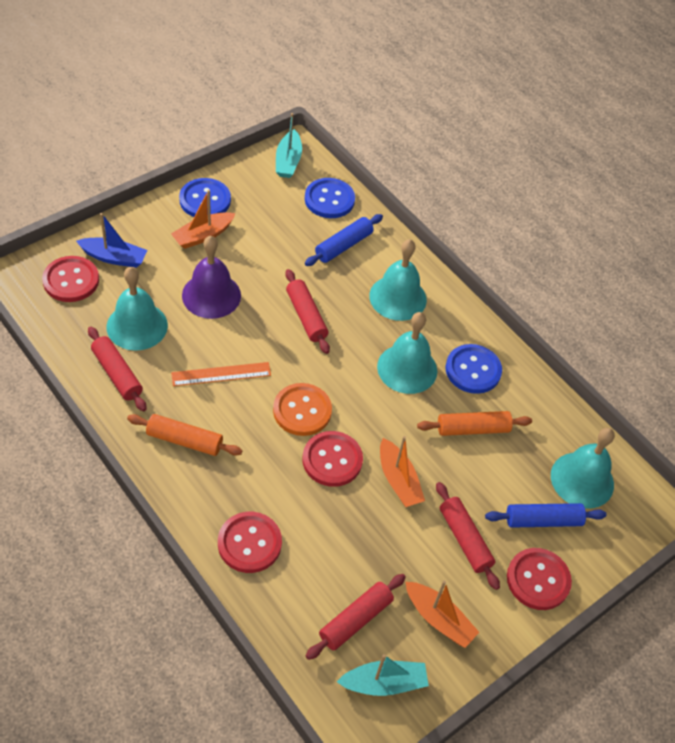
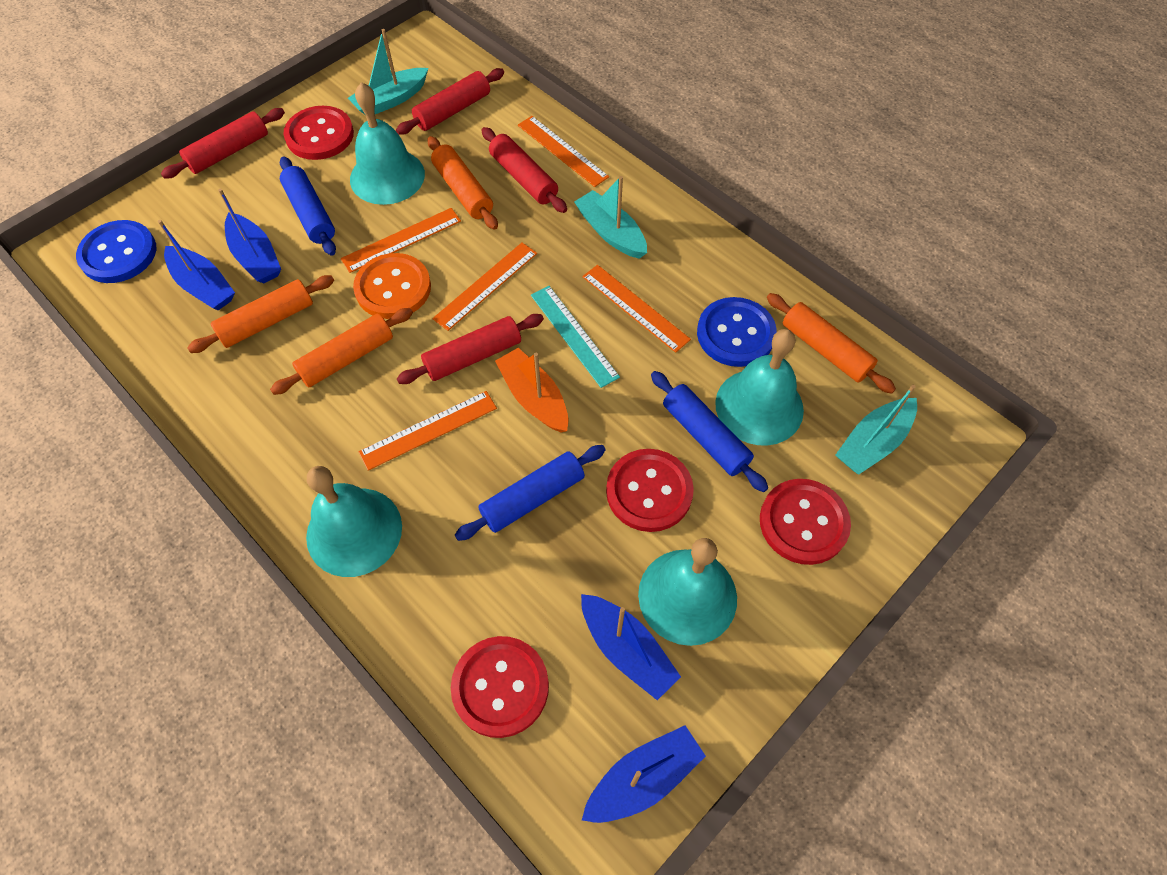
blue boat: [76,213,147,268] = 1 -> [158,220,235,310] [218,189,281,283] [581,594,681,700] [582,725,706,823] = 4
blue button: [179,178,231,217] [305,178,355,218] [445,344,502,394] = 3 -> [76,220,156,283] [697,297,777,367] = 2
blue rolling pin: [305,214,383,266] [485,503,607,528] = 2 -> [280,156,336,256] [455,445,606,541] [651,371,768,492] = 3
orange boat: [171,190,236,249] [380,436,425,507] [405,581,479,648] = 3 -> [495,348,568,433] = 1
orange rolling pin: [127,414,242,456] [417,411,532,436] = 2 -> [187,275,334,353] [270,308,413,395] [428,136,498,230] [767,293,896,394] = 4
orange ruler: [171,362,271,386] = 1 -> [341,208,461,273] [358,391,497,471] [432,243,537,331] [518,116,609,187] [582,265,691,353] = 5
purple bell: [182,236,241,319] = 1 -> none = 0
turquoise boat: [276,113,302,178] [337,654,429,696] = 2 -> [348,29,428,115] [574,176,647,259] [835,385,917,475] = 3
turquoise ruler: none = 0 -> [531,286,620,388] = 1

